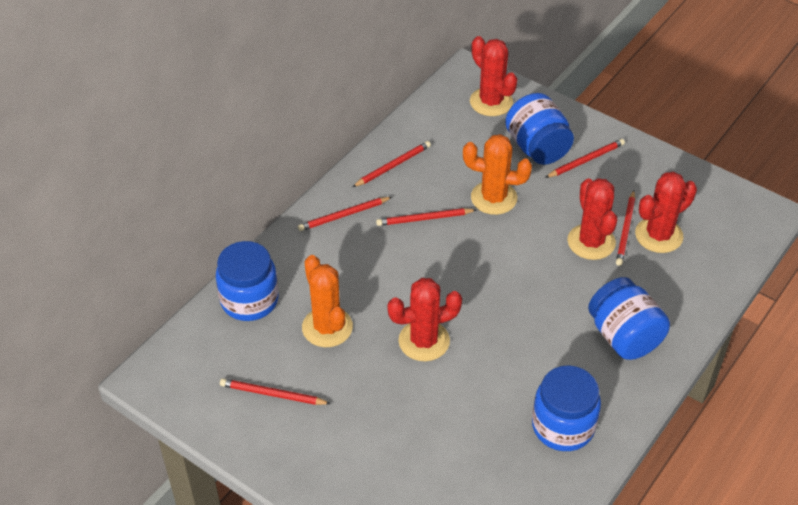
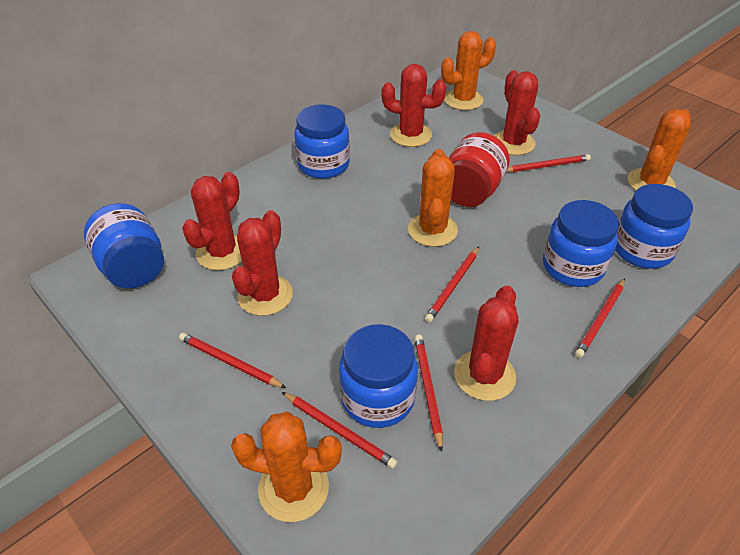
blue jar: [216,241,279,321] [505,93,574,165] [532,365,601,451] [588,277,670,360] = 4 -> [84,203,164,288] [294,104,350,179] [339,324,418,428] [543,200,619,287] [615,184,693,269] = 5
orange cactus: [302,255,353,347] [463,134,532,215] = 2 -> [231,412,342,522] [408,149,458,247] [441,31,496,110] [628,109,691,190] = 4
red cactus: [387,278,462,361] [470,36,517,116] [567,178,617,260] [635,172,697,253] = 4 -> [182,172,242,270] [232,210,293,316] [382,64,446,147] [454,286,518,401] [494,70,540,155] = 5
red jar: none = 0 -> [449,132,510,207] = 1

